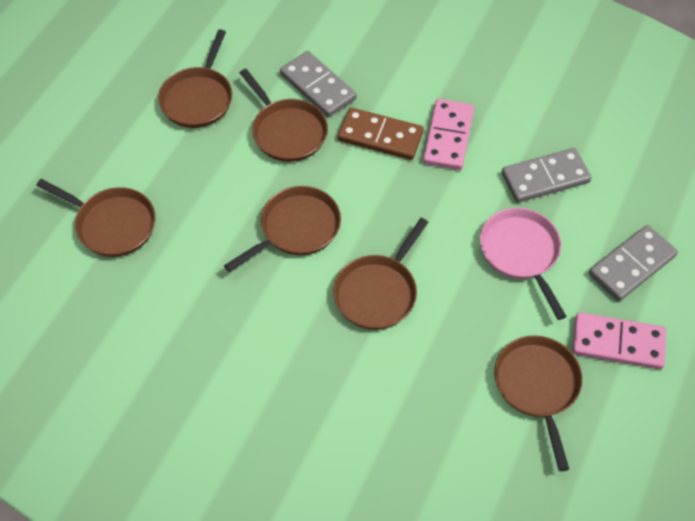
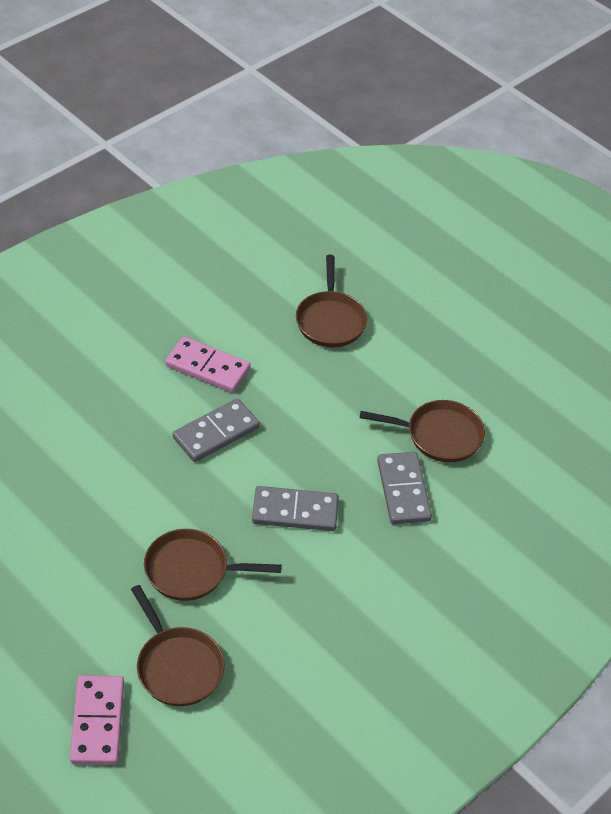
brown domino: [338,107,424,160] = 1 -> none = 0
brown pan: [36,179,156,257] [158,29,232,128] [224,186,341,272] [240,69,328,162] [333,218,428,330] [494,336,582,471] = 6 -> [131,585,225,706] [144,529,282,601] [296,255,367,347] [360,400,485,463] = 4
pink pan: [480,208,567,320] = 1 -> none = 0

